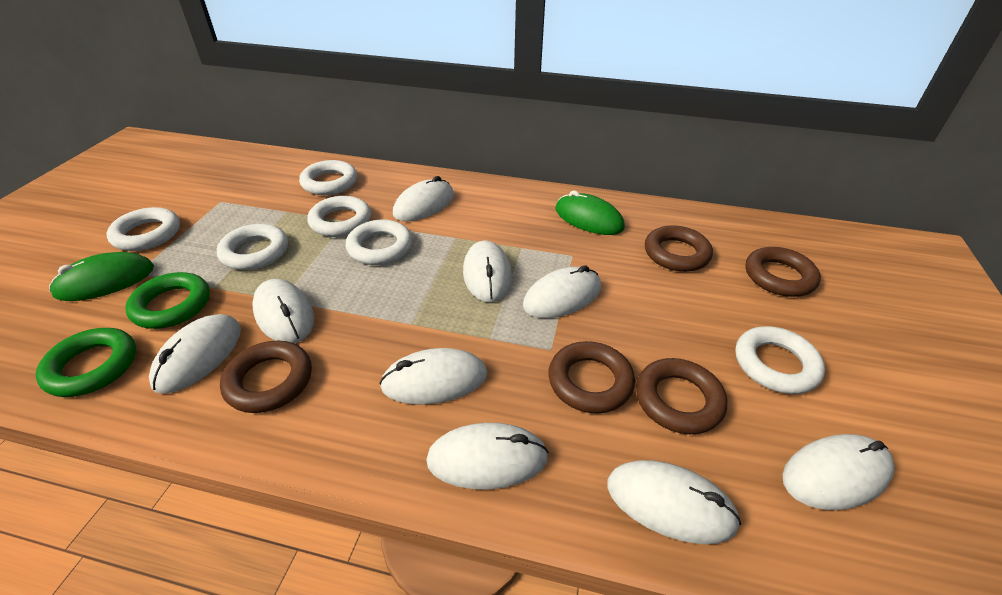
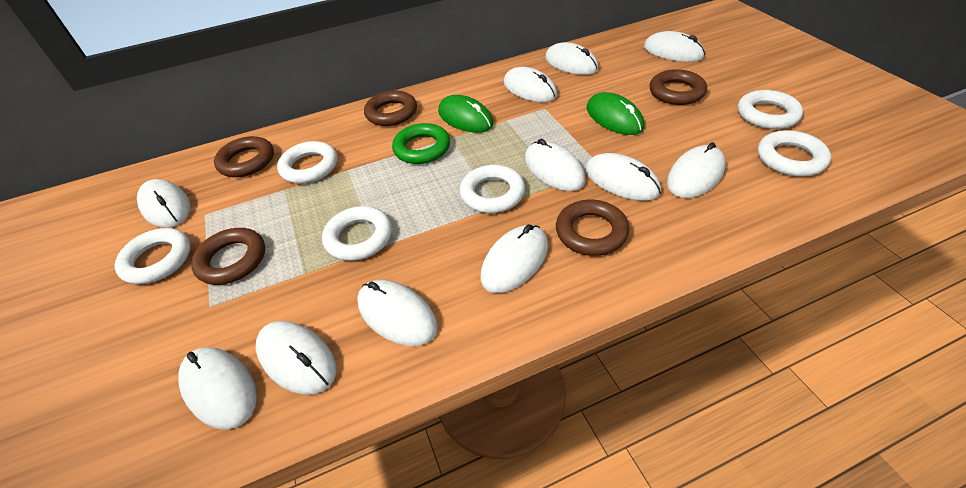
green ring: [36,328,136,397] [125,272,210,329] = 2 -> [392,123,450,164] = 1
white mouse: [149,314,241,394] [252,279,314,343] [379,348,487,405] [393,176,454,221] [426,423,549,490] [463,240,512,302] [523,265,601,318] [607,460,741,544] [782,434,895,510] = 9 -> [137,179,190,228] [178,347,257,430] [256,321,337,394] [357,280,438,346] [481,224,548,293] [504,67,557,102] [525,139,586,191] [545,42,599,75] [585,153,661,201] [644,31,705,62] [667,142,726,198] = 11

